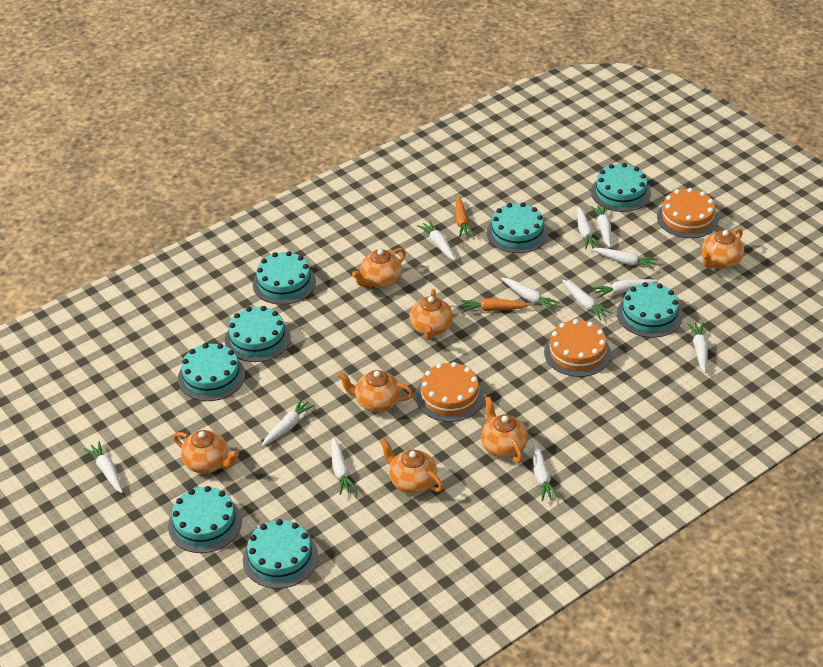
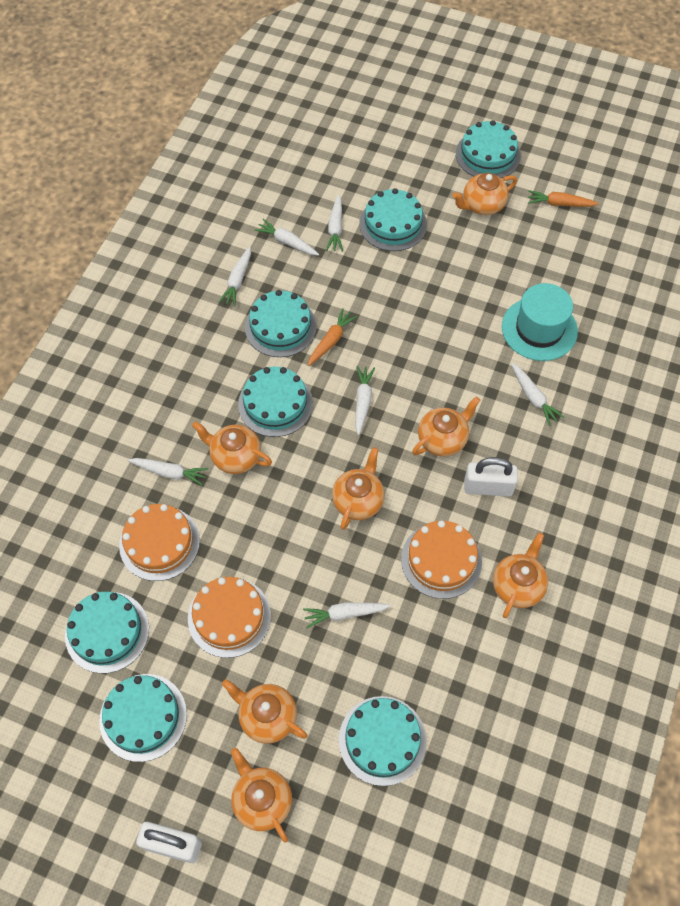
turquoise cake: [168,486,242,553] [178,343,245,401] [225,306,290,362] [243,519,318,589] [253,251,316,305] [487,202,548,253] [591,163,651,212] [617,282,683,338] = 8 -> [65,592,149,674] [99,674,187,762] [238,367,313,437] [245,290,317,357] [339,696,427,786] [359,188,427,251] [456,120,521,178] = 7
turquoise hat: none = 0 -> [502,283,578,361] = 1
white carrot: [83,441,123,493] [262,398,315,447] [332,438,358,495] [417,221,456,260] [501,278,560,312] [533,443,560,501] [562,280,613,321] [577,207,600,249] [590,205,611,247] [592,248,658,269] [592,279,658,298] [687,323,708,373] = 12 -> [128,458,208,486] [218,247,251,307] [254,219,319,256] [303,603,391,628] [326,195,343,252] [355,366,375,435] [511,363,564,426] = 7
white padlock: none = 0 -> [136,822,202,863] [464,457,518,497] = 2

